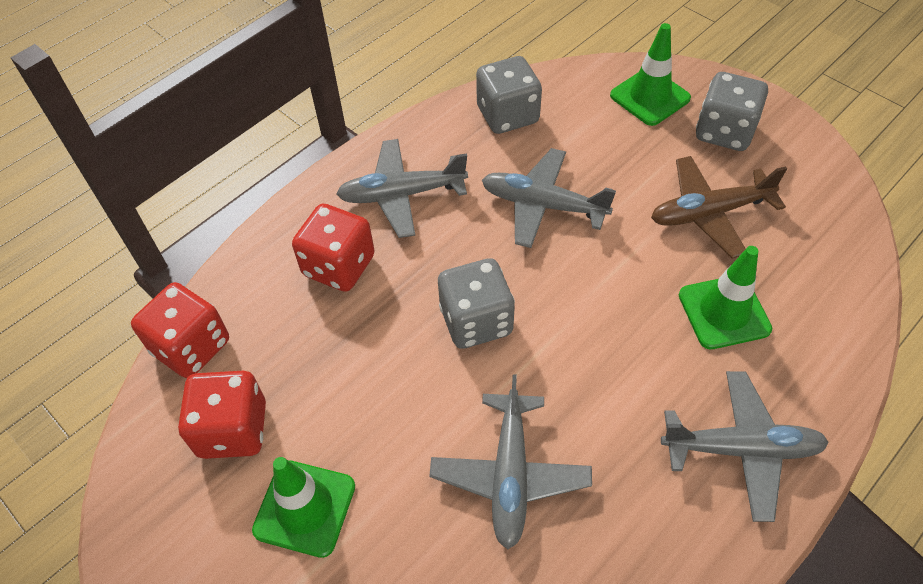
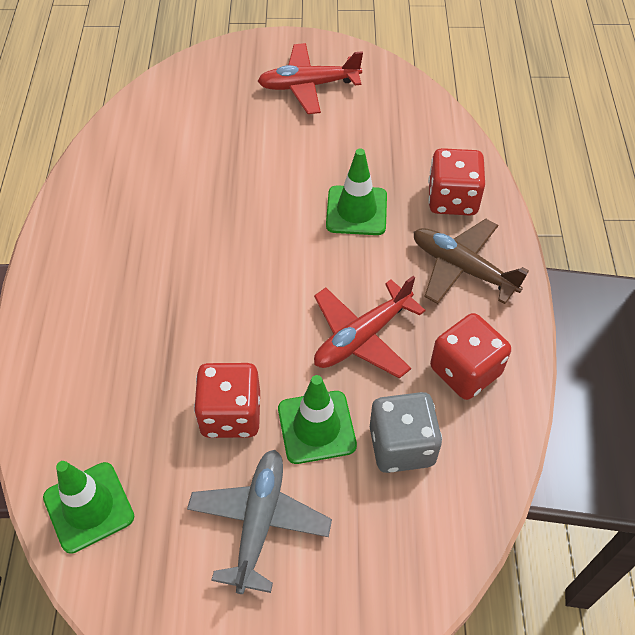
grey dice: [438,258,515,349] [476,56,542,134] [696,72,768,151] = 3 -> [370,392,442,473] = 1
grey plane: [336,139,468,238] [429,374,592,549] [482,148,616,248] [661,371,829,522] = 4 -> [187,450,332,594] = 1
red plane: none = 0 -> [258,43,363,114] [314,276,425,379] = 2

